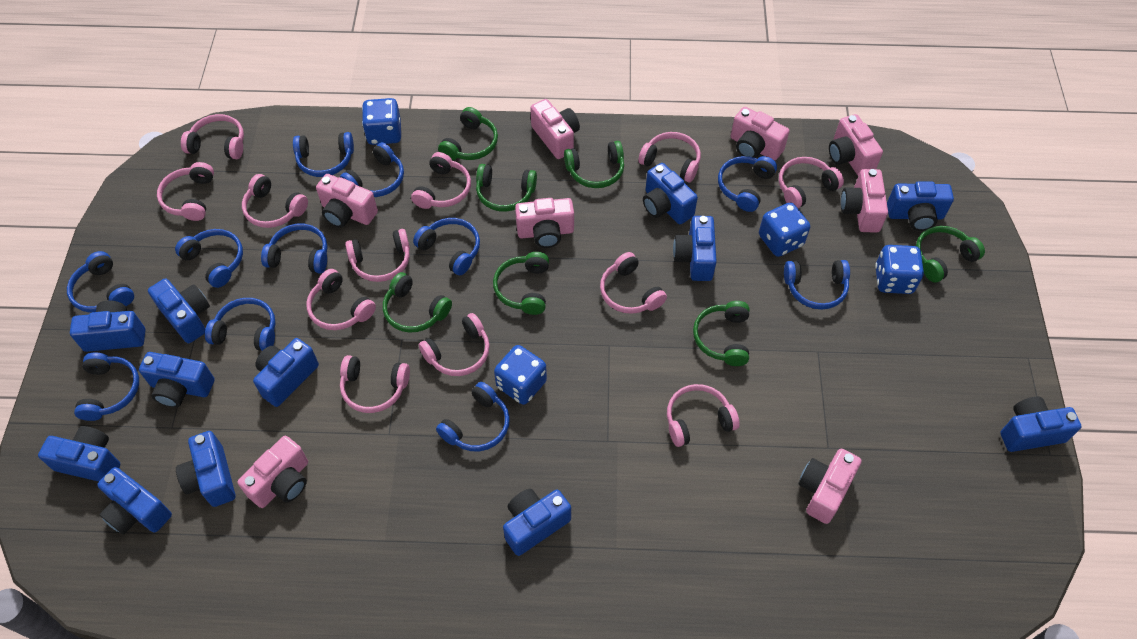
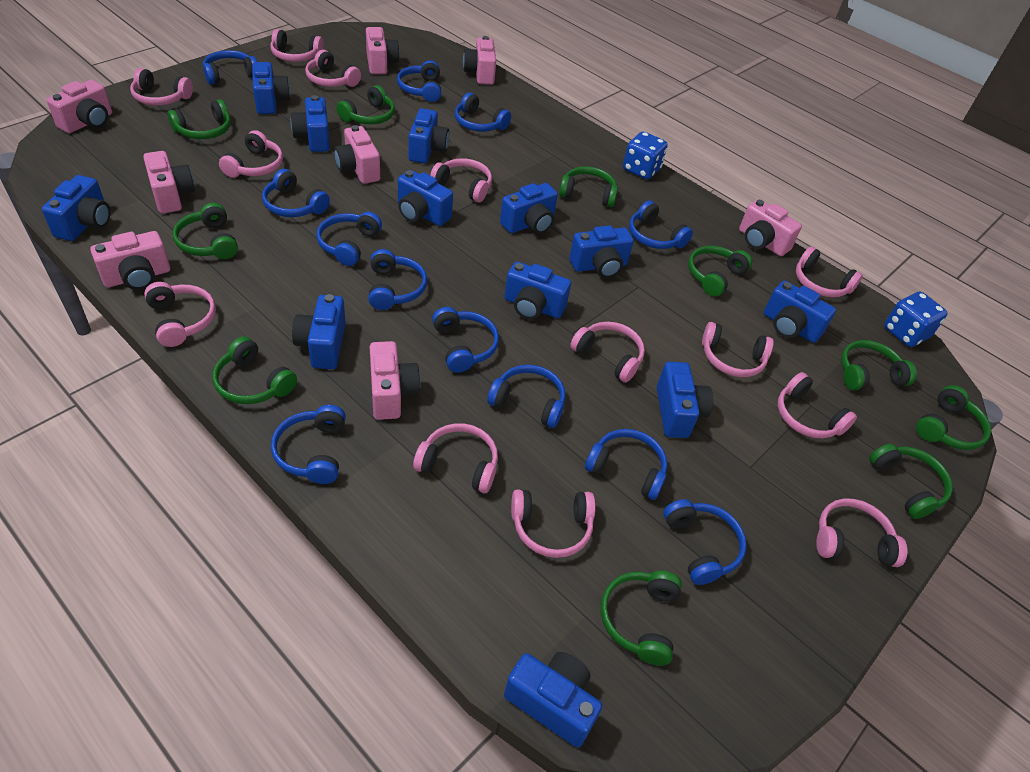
blue dice: [362,98,401,145] [494,345,547,405] [759,202,810,257] [875,245,924,294] = 4 -> [623,132,668,179] [884,292,947,347] = 2
blue headphones: [67,251,134,312] [74,353,139,421] [175,229,243,288] [205,298,276,351] [261,224,327,274] [293,132,354,177] [340,142,404,197] [413,218,480,275] [436,382,510,451] [718,156,777,212] [784,260,850,309] = 11 -> [203,50,257,85] [262,169,330,217] [271,405,346,484] [316,212,382,266] [368,249,427,310] [397,60,441,102] [432,307,499,373] [455,92,511,132] [487,365,565,428] [585,429,667,500] [629,200,693,249] [663,499,747,585] = 12
green headphones: [383,272,452,333] [438,107,498,160] [476,164,537,212] [493,252,549,315] [564,141,624,188] [693,301,749,366] [916,226,985,282] = 7 -> [167,99,231,139] [173,203,238,259] [213,337,297,404] [336,85,395,124] [559,166,618,207] [601,571,682,665] [688,246,752,297] [841,340,917,390] [869,444,953,519] [916,385,991,450] = 10
pink headphones: [157,162,214,221] [181,114,244,159] [242,174,308,228] [306,269,376,330] [340,355,410,413] [345,229,410,282] [411,152,471,209] [419,313,490,376] [600,252,667,314] [638,132,701,183] [667,384,740,447] [779,157,844,208] = 12 -> [130,68,193,106] [144,282,216,347] [219,130,283,178] [270,29,324,62] [305,50,361,87] [413,423,498,493] [430,158,492,203] [511,490,596,558] [570,322,645,383] [702,322,774,377] [778,372,857,438] [796,246,863,297] [816,499,907,567] = 13

